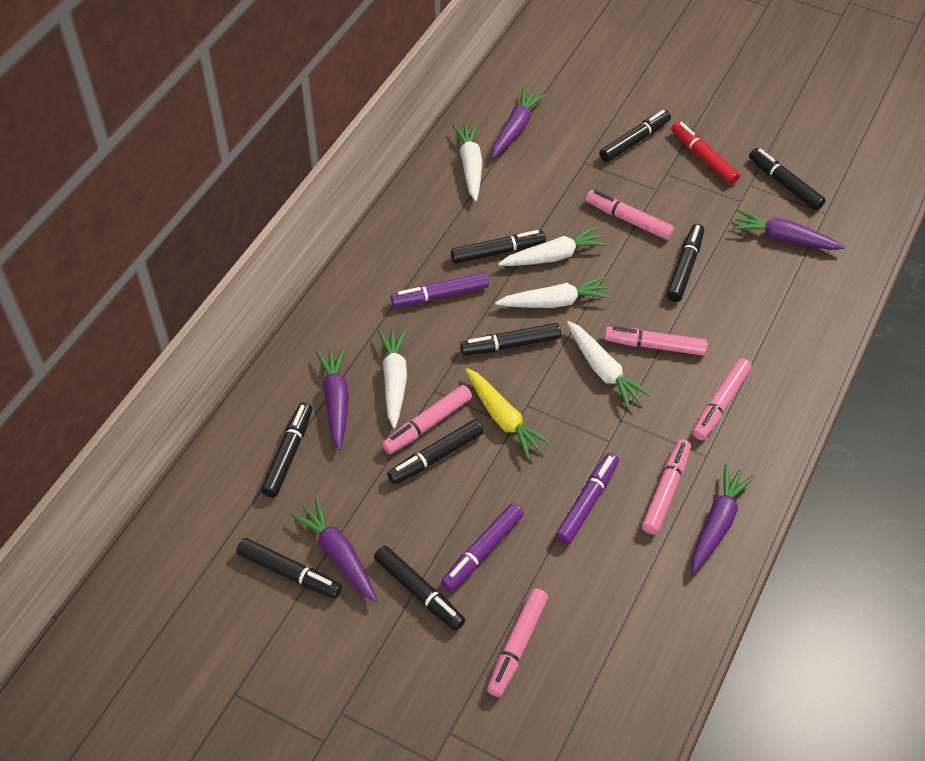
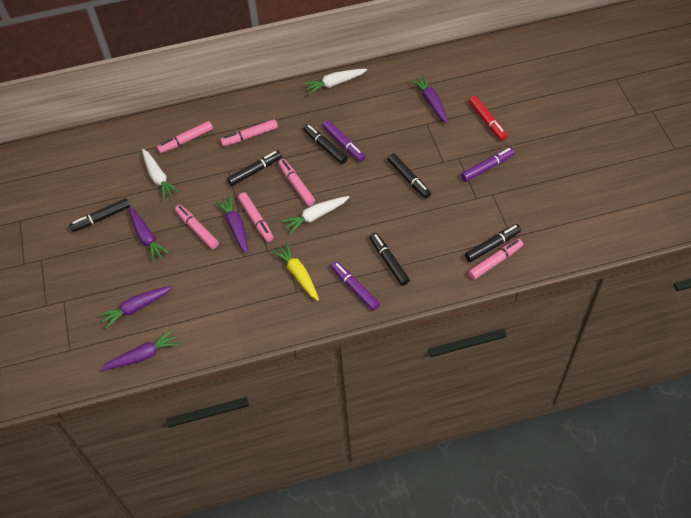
black marker: [236,538,342,599] [261,402,313,498] [374,545,465,631] [387,419,483,485] [451,230,546,264] [460,323,561,356] [599,110,671,162] [667,224,704,302] [749,148,826,210] = 9 -> [69,198,130,232] [227,150,282,186] [303,124,348,164] [370,233,410,286] [388,153,431,198] [465,224,521,262] = 6
white carrot: [378,328,407,428] [452,122,482,201] [495,276,611,308] [498,226,608,266] [567,321,652,410] = 5 -> [142,149,179,200] [281,196,349,234] [303,69,367,95] = 3

